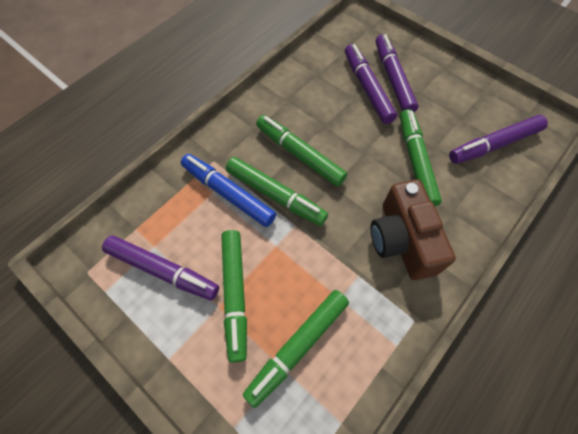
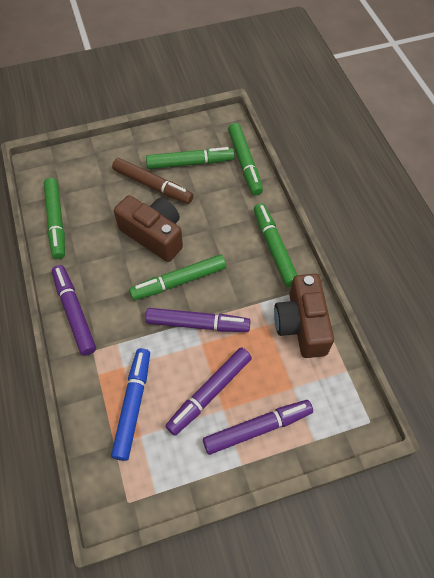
brown camera: [371,179,456,280] = 1 -> [114,195,183,262] [274,274,334,358] = 2
brown marker: none = 0 -> [112,158,194,204] = 1

